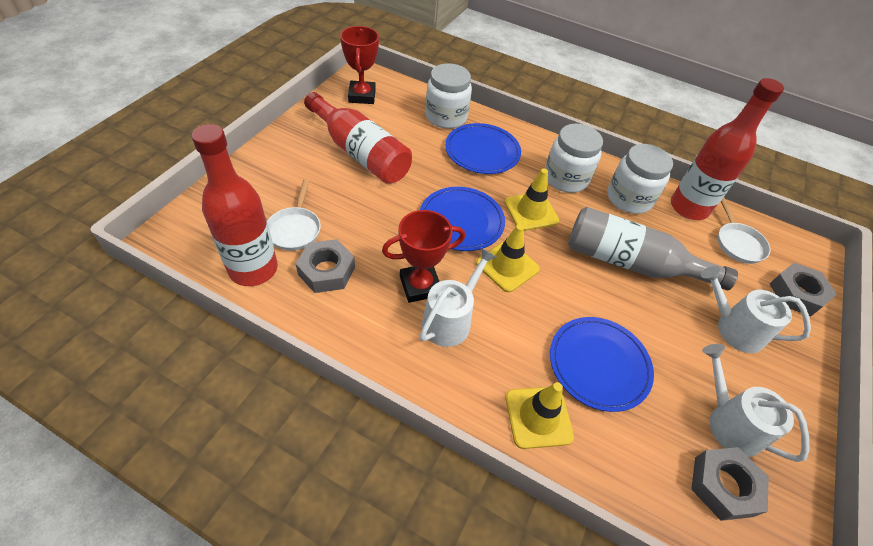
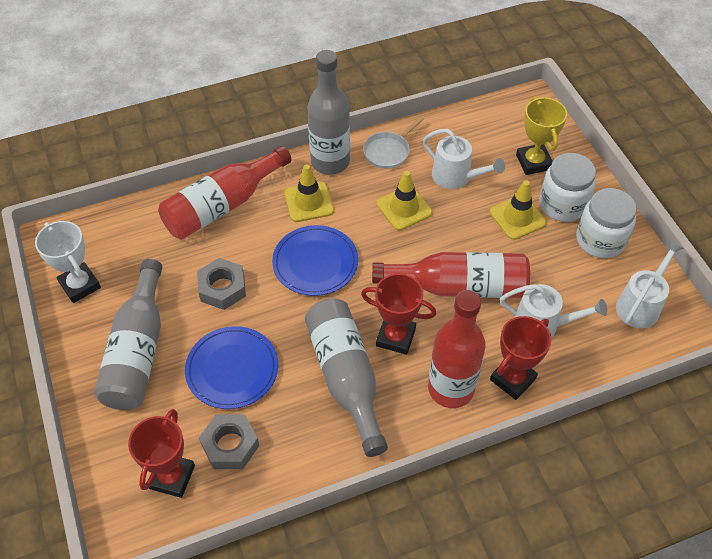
blue plate: [420,187,505,251] [445,123,521,174] [550,317,654,412] = 3 -> [185,326,278,409] [272,225,358,296] = 2
grey bottle: [568,207,738,290] = 1 -> [94,259,162,410] [305,299,388,457] [307,50,350,175] = 3
grey nut: [296,239,355,293] [691,447,769,521] [770,263,837,316] = 3 -> [197,258,246,310] [199,414,259,469] = 2
red trophy: [340,26,379,104] [382,210,465,303] = 2 -> [128,409,195,498] [361,273,436,355] [490,316,551,400] = 3
white jar: [425,63,472,129] [545,124,603,193] [607,144,673,214] = 3 -> [539,153,596,222] [576,188,637,258] = 2
white pan: [267,180,321,251] [718,197,771,264] = 2 -> [363,116,424,169] = 1
white trophy: none = 0 -> [35,221,101,303] = 1
yellow trophy: none = 0 -> [516,96,567,175] = 1

